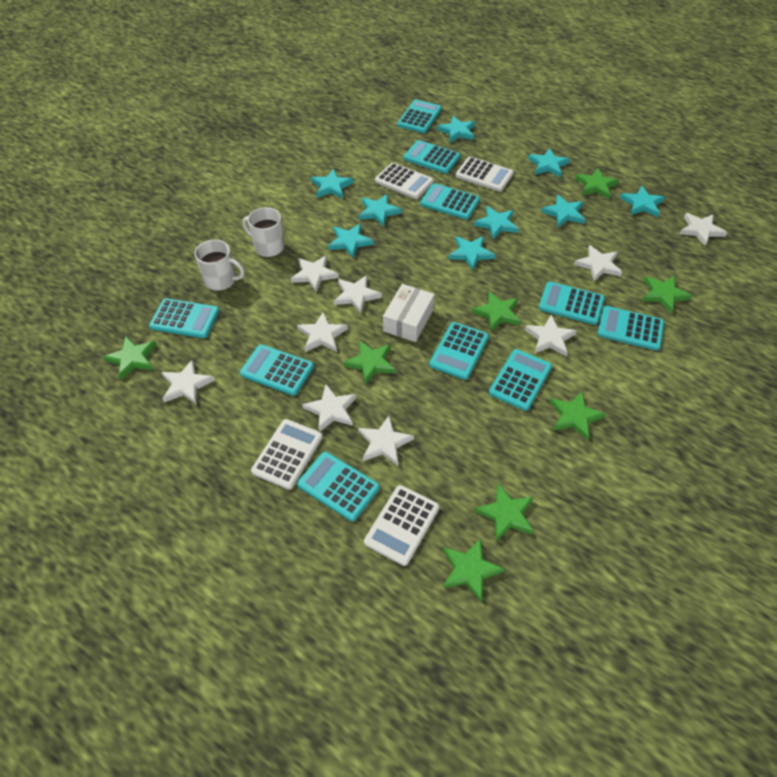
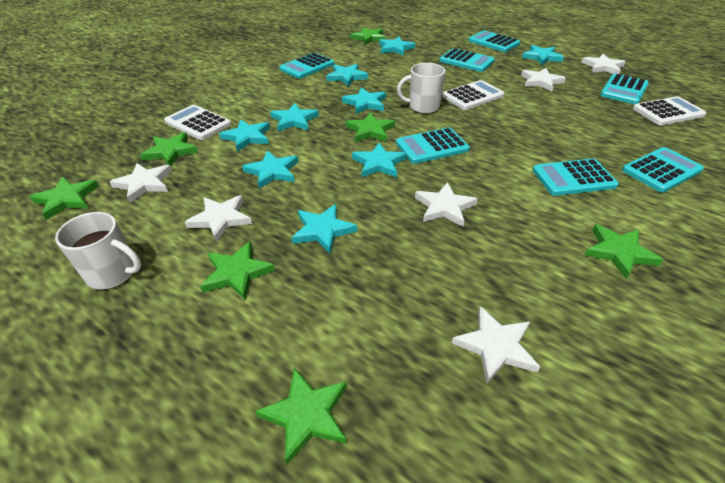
green star: [103,336,157,380] [343,340,395,384] [443,538,505,601] [472,291,521,331] [475,484,534,541] [550,391,606,440] [575,168,619,199] [642,276,692,313] = 8 -> [30,177,99,220] [140,132,198,167] [200,241,275,300] [255,368,347,464] [346,113,395,142] [351,27,385,45] [584,224,663,279] = 7
turquoise calculator: [149,298,219,338] [240,344,314,396] [297,452,380,521] [397,100,442,133] [404,140,460,174] [420,183,480,220] [429,322,489,380] [489,349,552,411] [539,281,605,325] [597,306,664,351] = 10 -> [279,53,334,79] [396,128,470,164] [440,48,495,72] [468,30,520,52] [532,158,619,196] [600,73,649,104] [622,147,704,192] = 7
white box: [383,284,435,342] = 1 -> none = 0
white calculator: [251,419,323,490] [364,485,439,566] [375,162,434,199] [456,157,514,192] = 4 -> [164,105,231,140] [442,80,505,110] [633,96,706,125] = 3
white star: [161,359,215,405] [291,255,339,293] [297,312,348,352] [302,384,357,432] [334,275,382,314] [358,415,414,466] [525,315,577,357] [574,245,622,282] [680,213,727,246] = 9 -> [110,163,172,203] [185,195,252,242] [415,182,477,227] [452,306,540,383] [521,68,566,91] [581,54,625,74] = 6

